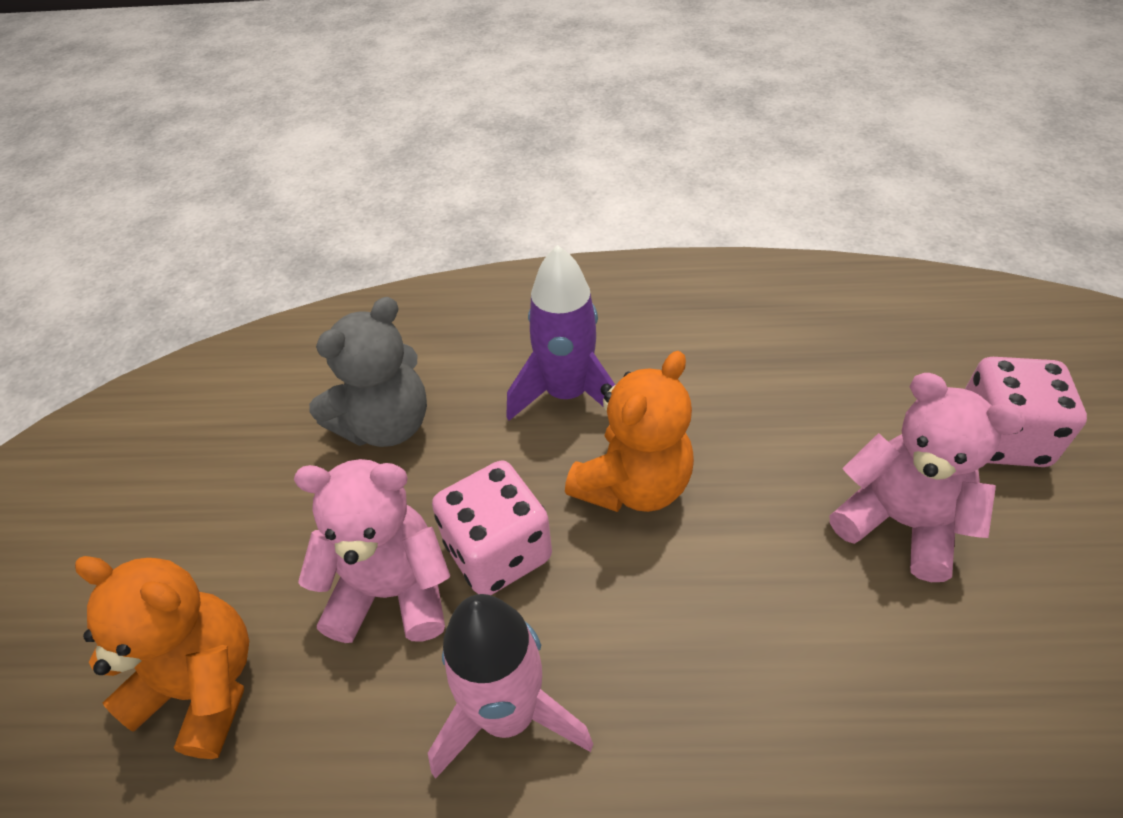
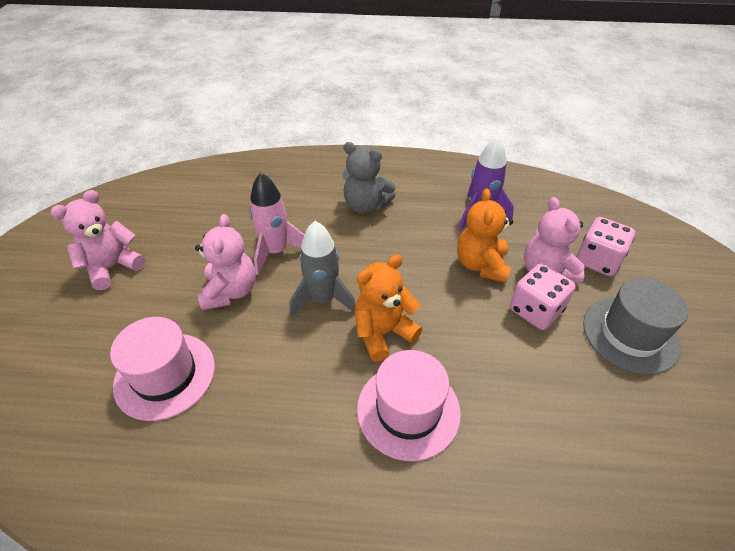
grey hat: none = 0 -> [583,278,688,374] = 1
grey rocket: none = 0 -> [290,221,356,317] = 1
pink hat: none = 0 -> [110,317,215,421] [357,350,461,461] = 2
pink teddy bear: [294,459,450,643] [830,373,1026,582] = 2 -> [51,190,146,290] [195,214,256,310] [524,197,585,283] = 3

